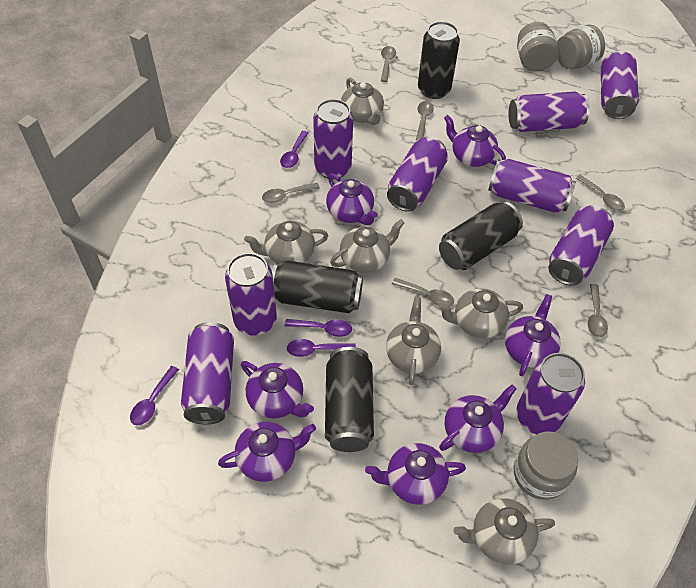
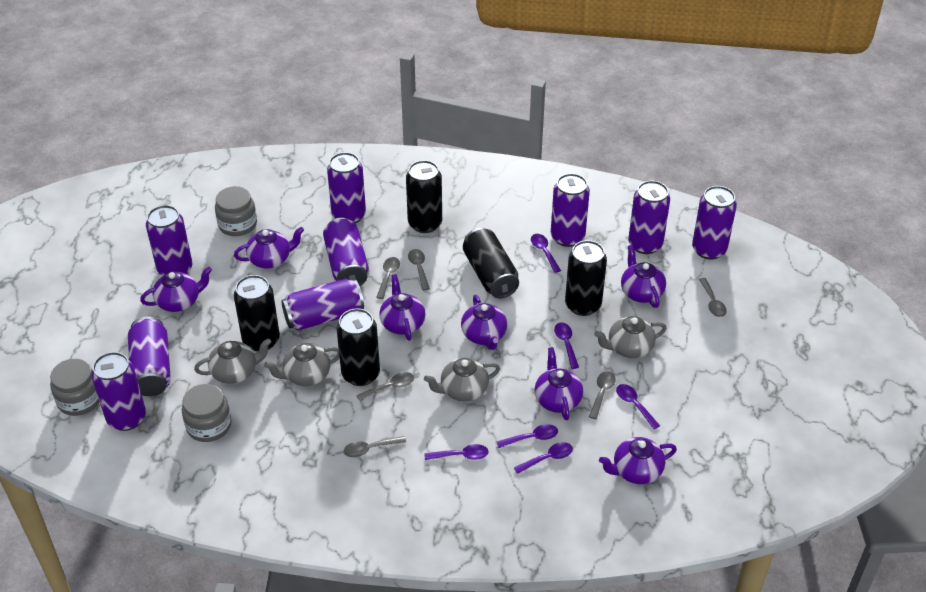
black can: [272,261,363,313] [325,347,374,452] [418,21,460,99] [439,201,523,270] = 4 -> [234,275,280,352] [337,308,380,386] [406,160,442,233] [463,228,519,298] [565,240,607,316] = 5
grey teapot: [244,221,328,263] [330,219,404,273] [341,78,384,125] [386,297,441,385] [438,288,523,338] [453,498,555,565] = 6 -> [194,338,271,384] [264,343,340,386] [424,358,500,401] [594,316,667,358] = 4
purple spoon: [130,366,179,425] [280,131,309,168] [285,319,352,337] [287,339,356,357] = 4 -> [425,444,489,460] [497,424,558,448] [514,442,573,474] [531,234,561,273] [554,323,579,369] [616,384,660,429] = 6

